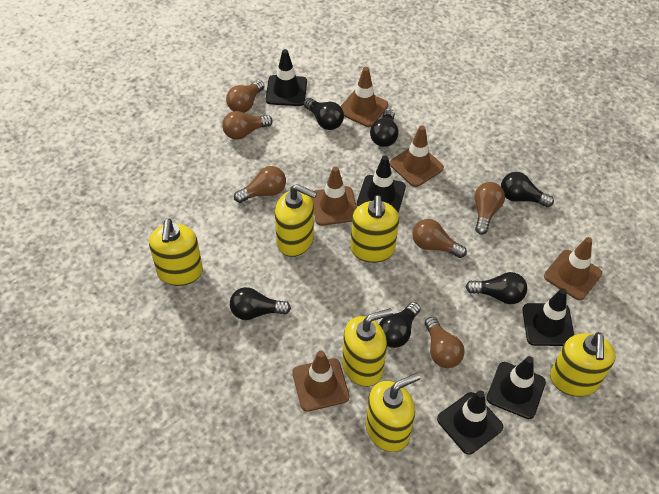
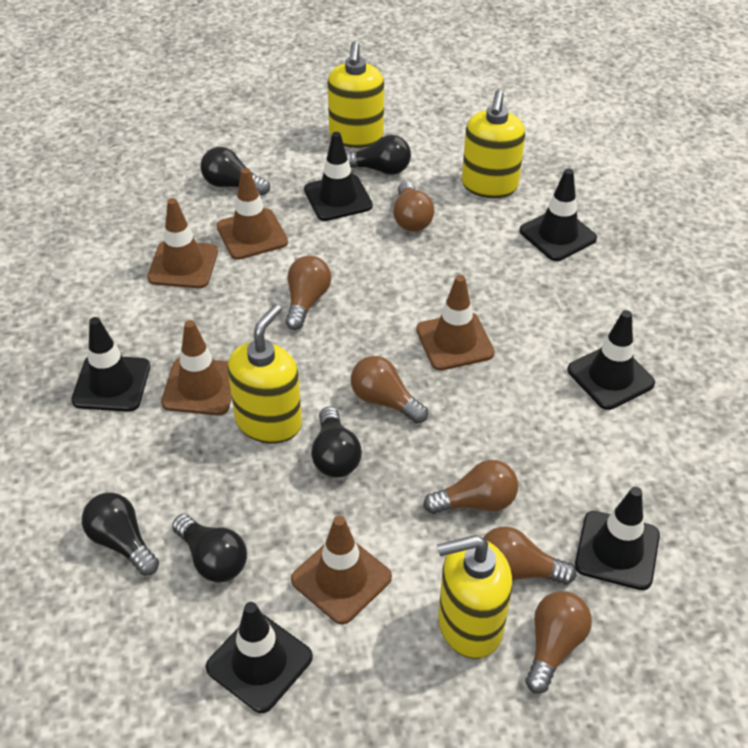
black light bulb: [230,287,291,320] [303,98,344,130] [370,109,399,147] [379,302,421,348] [466,272,527,304] [501,172,554,207] = 6 -> [82,492,159,576] [172,514,247,582] [200,147,270,195] [311,407,362,478] [346,135,411,175] = 5
black traffic cone: [266,49,307,106] [357,156,406,213] [437,390,503,455] [487,356,546,419] [522,288,574,346] = 5 -> [71,317,150,412] [206,602,313,713] [304,132,373,221] [519,168,597,261] [567,310,655,410] [575,487,660,590] = 6
yellow soap dispenser: [149,218,203,286] [275,184,317,257] [342,308,393,387] [350,195,399,263] [366,373,421,452] [550,332,616,397] = 6 -> [227,304,302,444] [327,41,384,148] [437,535,512,659] [462,90,525,198] = 4

